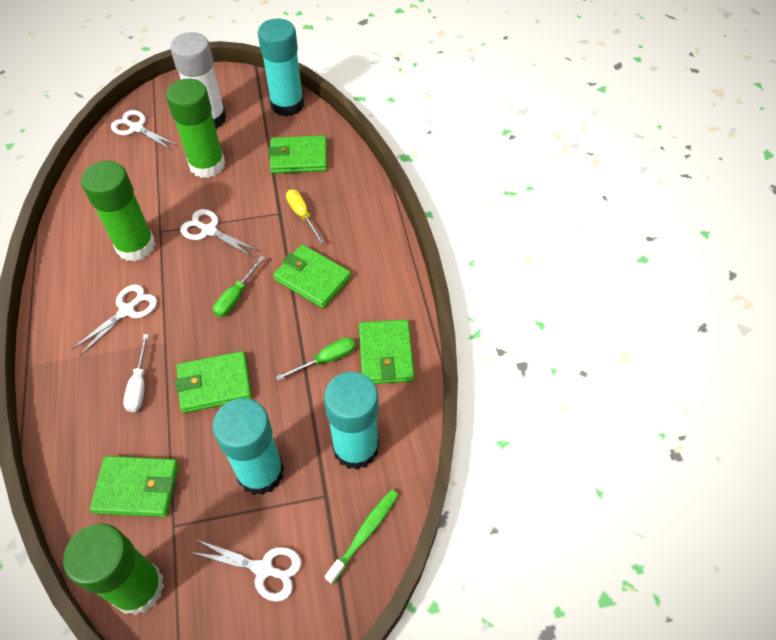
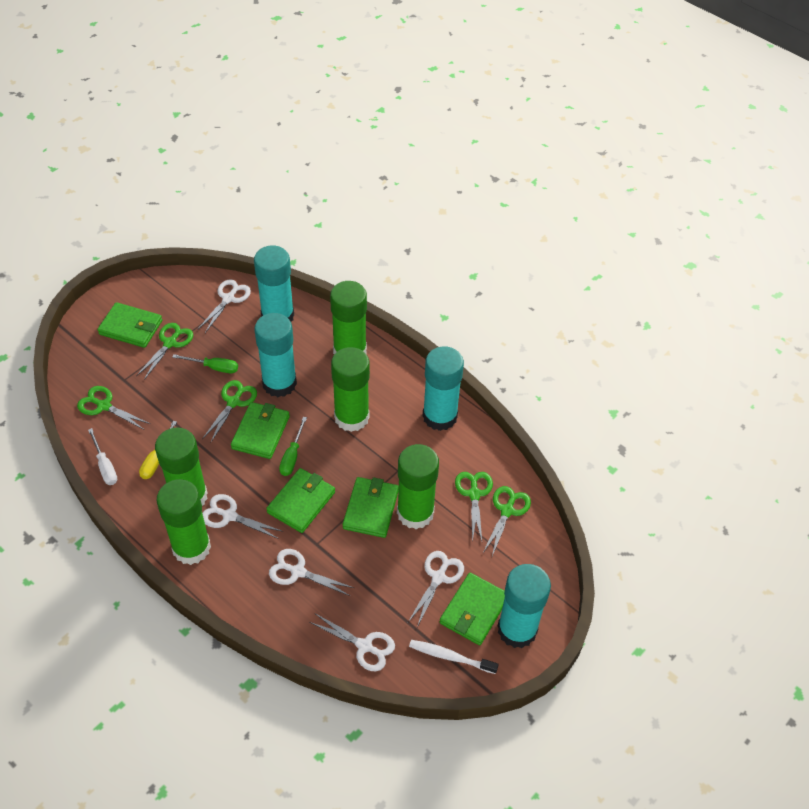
green glue stick: [63,523,164,615] [81,161,155,261] [166,79,225,178] = 3 -> [155,427,208,506] [157,479,211,565] [330,281,367,355] [331,347,370,432] [397,444,439,529] = 5
green scissors: none = 0 -> [77,386,150,429] [136,323,193,380] [202,380,257,442] [455,472,493,542] [482,486,531,556] = 5
green toothbrush: [325,489,398,584] = 1 -> none = 0
turquoise glue stick: [212,398,284,495] [258,19,304,117] [324,372,379,470] = 3 -> [254,245,294,322] [254,313,297,397] [423,346,464,431] [498,564,551,648] = 4
white glue stick: [170,32,226,129] = 1 -> none = 0
white scissors: [72,284,157,356] [111,110,178,150] [180,209,259,257] [190,540,301,602] = 4 -> [198,279,251,333] [202,494,283,539] [269,549,354,596] [309,614,395,671] [408,551,464,627] = 5
white toothbrush: none = 0 -> [409,640,499,674] = 1

